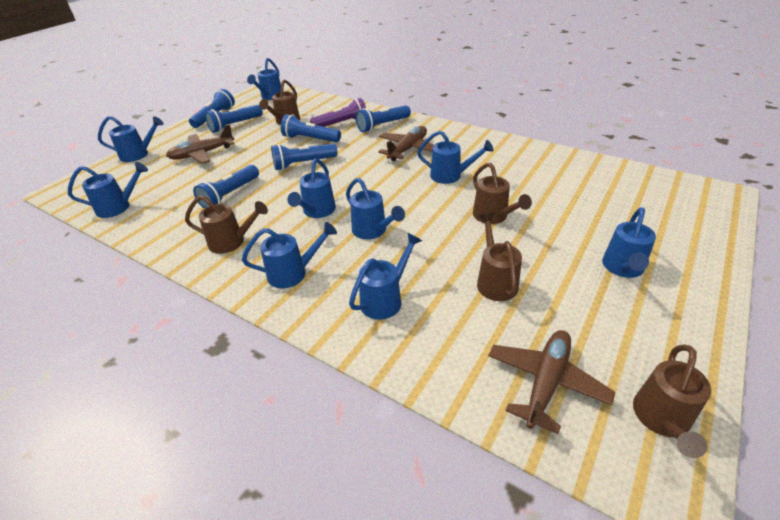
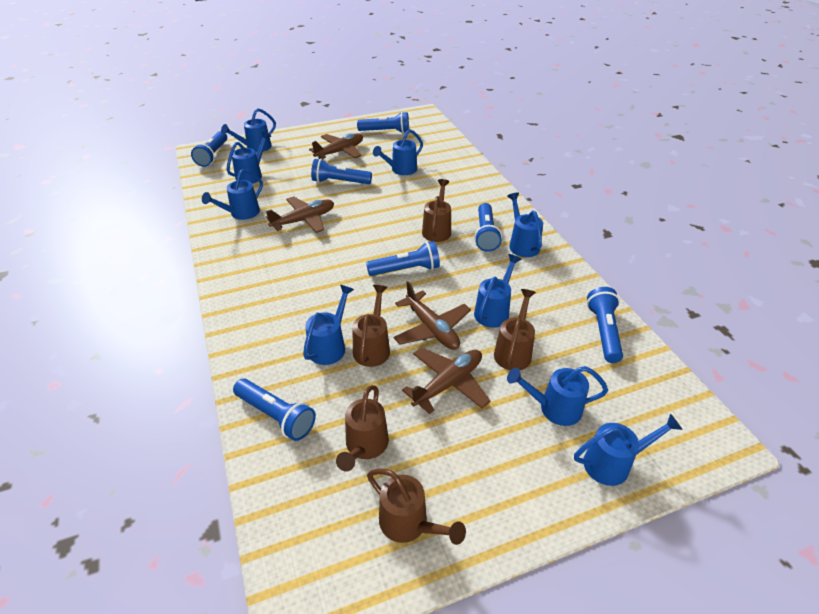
blue flashlight: [189,89,235,128] [193,165,259,209] [205,105,263,133] [271,144,337,170] [281,114,341,143] [356,105,411,132] = 6 -> [191,131,227,167] [233,379,316,441] [311,159,372,184] [357,112,409,133] [366,241,440,276] [474,203,502,252] [587,287,623,363] = 7
brown plane: [166,124,234,164] [378,126,434,161] [488,330,615,434] = 3 -> [266,196,334,233] [309,133,363,159] [394,281,471,350] [402,347,491,414] = 4
purple flashlight: [310,98,366,127] = 1 -> none = 0

